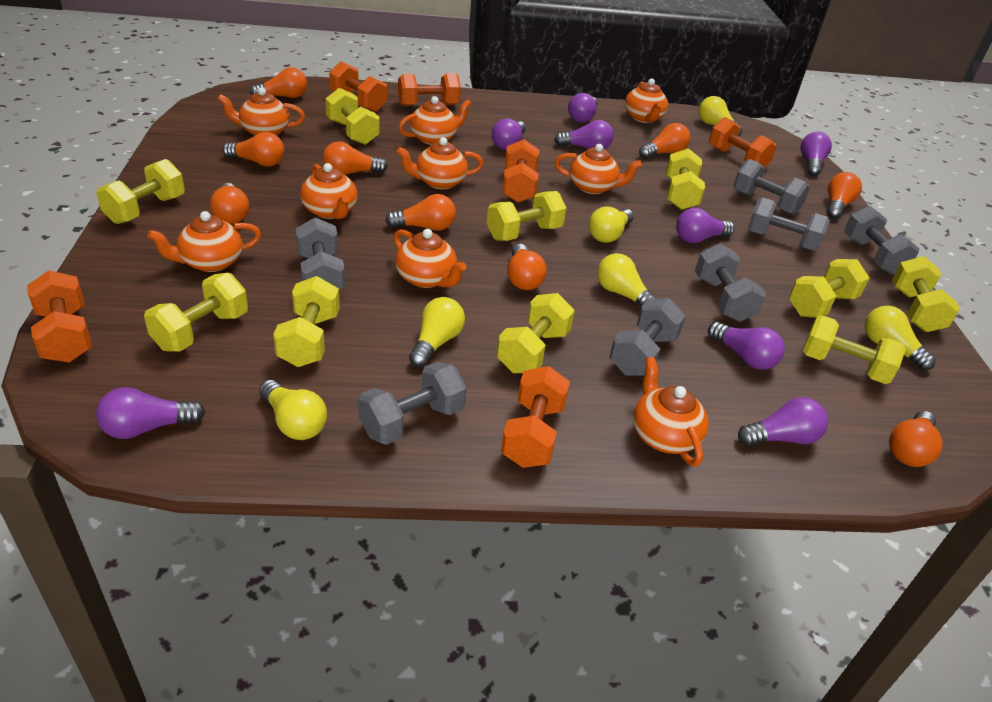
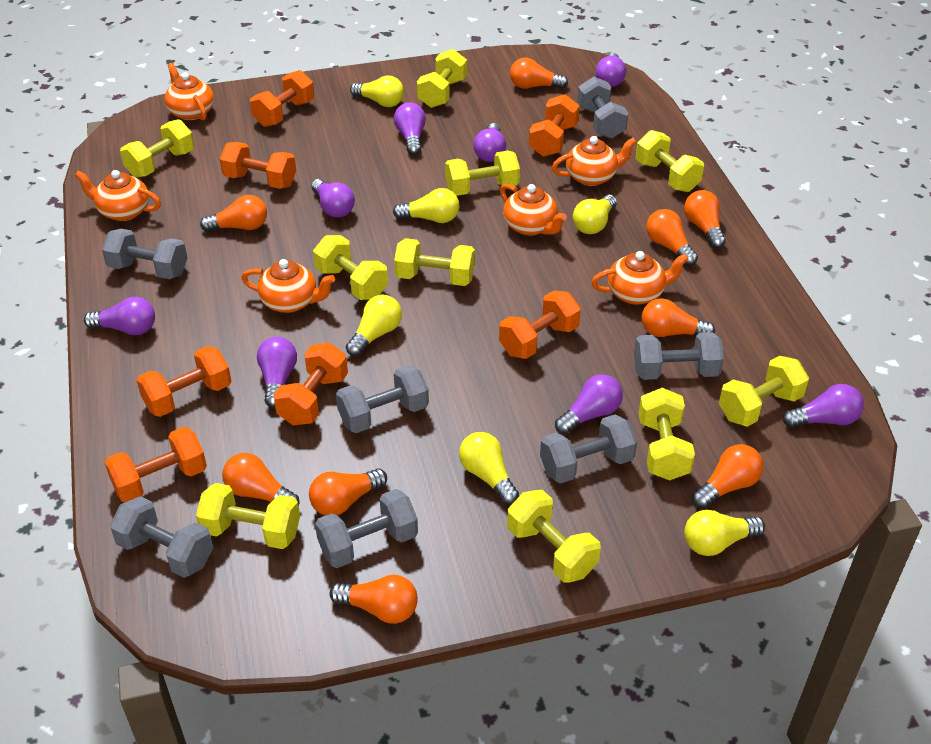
orange dumbbell: [27,270,92,363] [329,61,387,112] [398,73,461,106] [501,366,570,468] [502,139,539,203] [709,117,777,168] = 6 -> [105,427,207,502] [136,346,231,417] [220,142,296,189] [250,70,314,127] [273,342,348,425] [499,291,581,359] [529,94,580,157] = 7
orange teapot: [147,211,261,272] [218,88,305,136] [300,163,358,219] [393,229,466,288] [396,137,484,189] [398,96,472,145] [554,144,642,194] [625,79,668,123] [633,357,709,467] = 9 -> [74,170,161,221] [165,63,214,120] [241,259,335,313] [500,184,567,236] [552,136,637,186] [591,251,689,305] = 6

